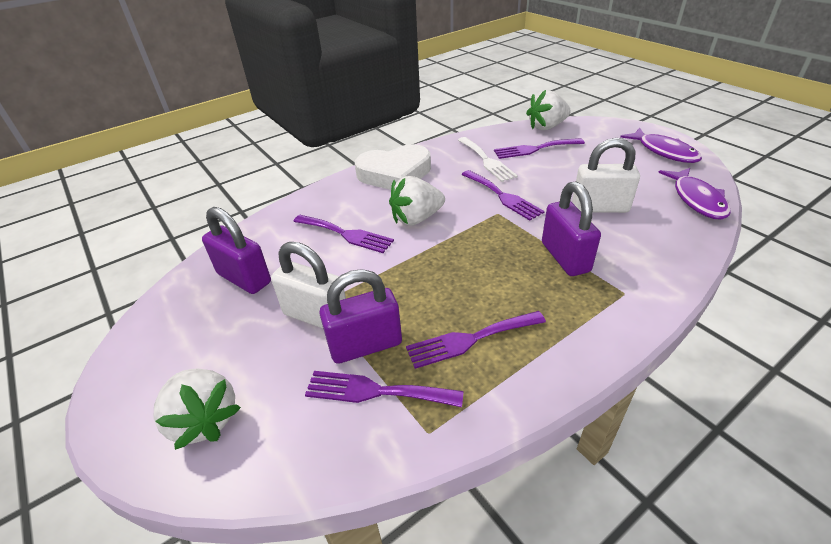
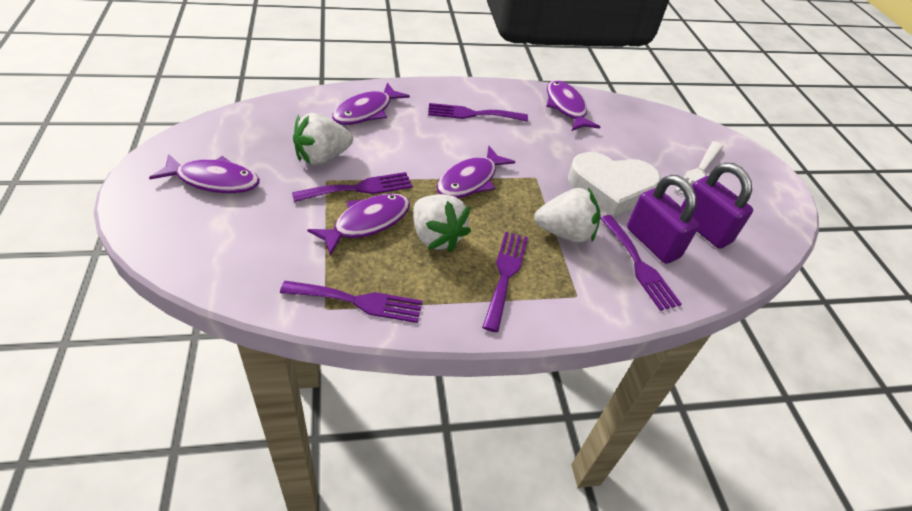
purple fish: [620,128,702,163] [658,168,731,220] = 2 -> [149,154,260,193] [307,193,410,256] [332,82,410,125] [437,146,515,198] [546,80,600,131] = 5
purple padlock: [202,207,271,294] [319,269,402,364] [542,181,601,276] = 3 -> [627,175,699,264] [681,163,753,249] = 2
white padlock: [271,242,346,329] [572,138,640,213] = 2 -> none = 0

